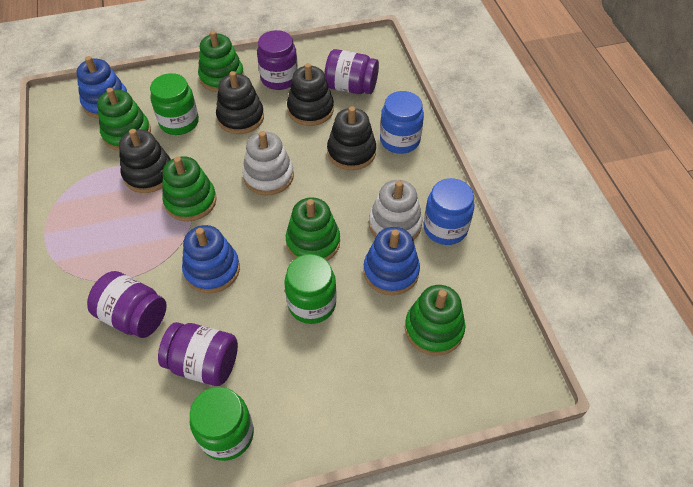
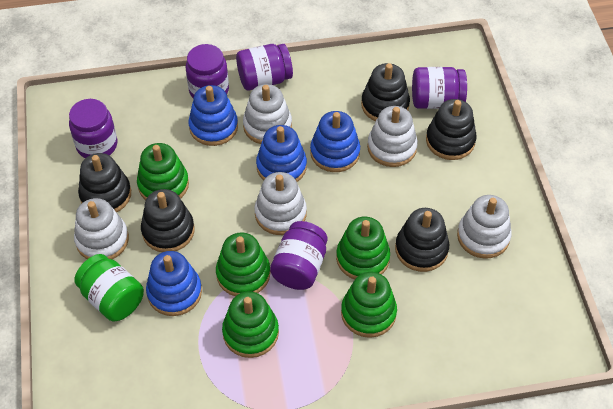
black stacking toy: [119,129,171,193] [216,71,264,134] [287,63,334,126] [327,106,376,170] = 4 -> [78,153,131,213] [141,189,194,252] [361,63,410,121] [395,208,449,272] [426,99,477,160] = 5
blue jar: [380,91,424,154] [423,178,475,245] = 2 -> none = 0
blue stacking toy: [76,56,127,118] [182,225,240,293] [363,227,420,295] = 3 -> [146,251,202,316] [189,85,238,146] [256,125,307,182] [310,111,360,172] = 4
green jar: [150,73,199,135] [190,387,254,461] [284,254,337,324] = 3 -> [74,254,144,321] = 1
purple jar: [87,271,167,338] [158,322,238,386] [257,30,298,90] [324,49,379,94] = 4 -> [69,99,117,158] [186,44,229,98] [236,44,293,91] [270,221,328,290] [412,67,467,109] = 5
white stacking toy: [242,131,294,195] [369,180,423,240] = 2 -> [74,198,129,259] [243,84,292,144] [254,172,307,235] [367,106,418,167] [457,195,512,259] = 5

